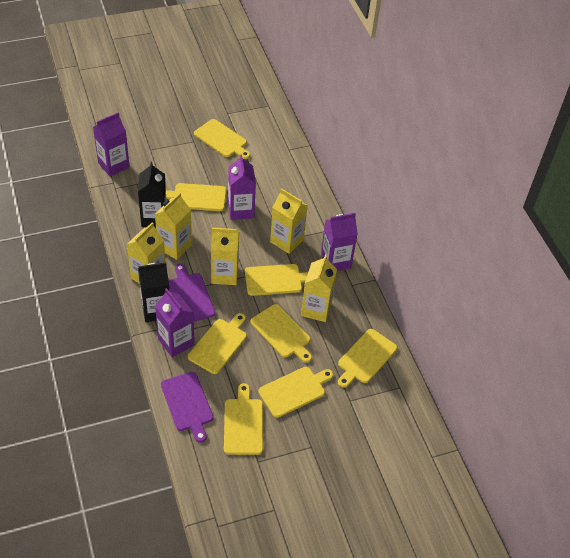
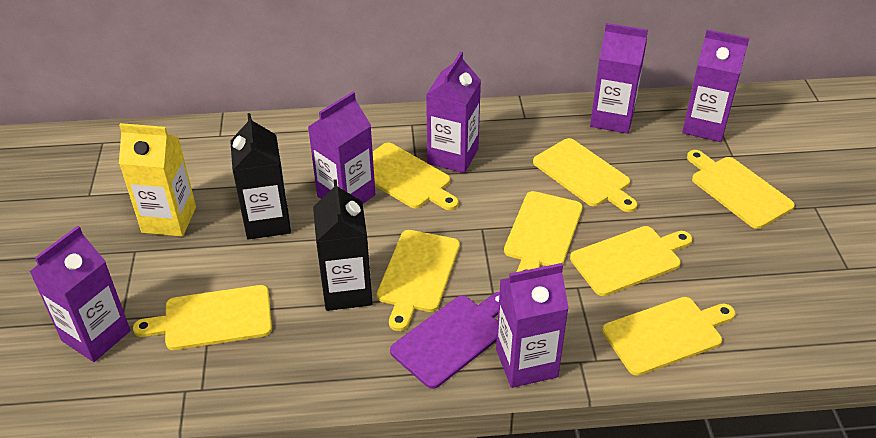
purple carton: [93,113,130,177] [155,288,194,357] [228,154,256,220] [321,213,358,271] = 4 -> [30,226,130,362] [308,92,375,203] [426,52,481,173] [496,263,569,388] [590,23,648,134] [682,29,749,142] = 6
purple cutting board: [161,372,213,443] [169,263,215,322] = 2 -> [390,292,500,389] = 1
yellow carton: [127,222,165,284] [155,192,192,260] [211,228,239,285] [270,188,308,254] [301,255,337,322] = 5 -> [119,123,196,237] = 1

